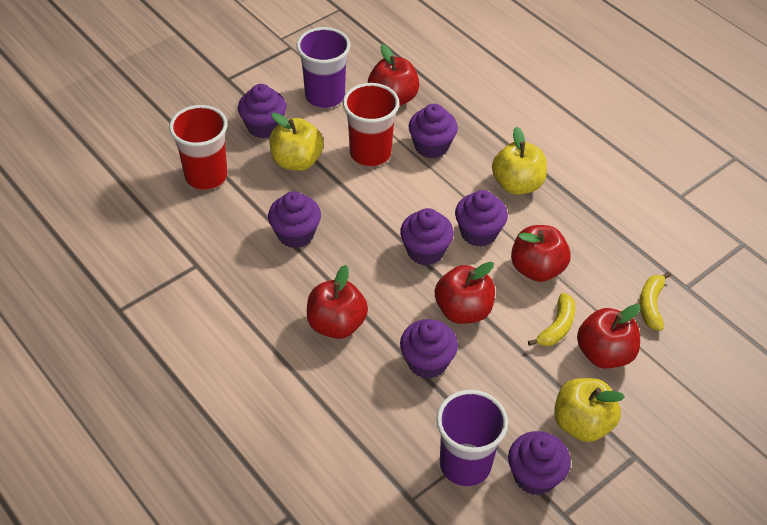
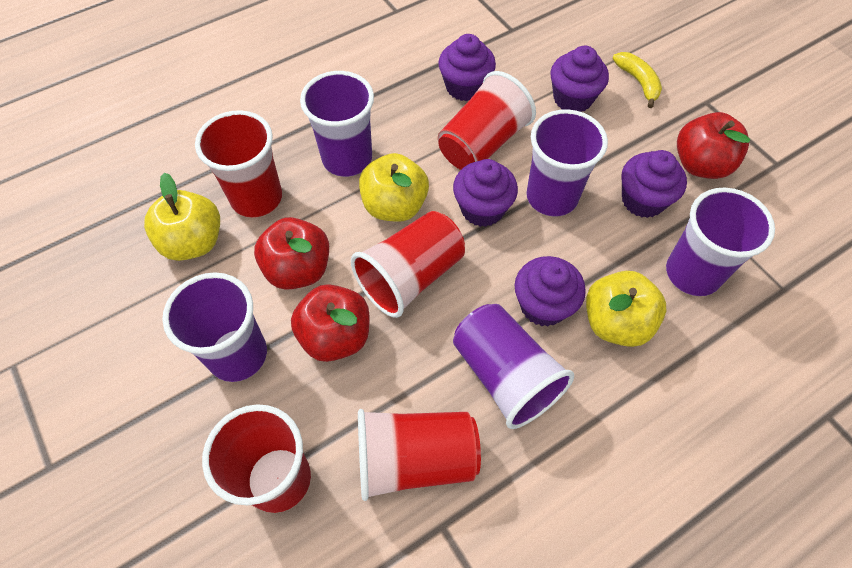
purple cup: [296,27,350,108] [436,390,508,487] = 2 -> [162,272,267,382] [300,71,374,177] [453,304,574,429] [526,109,608,217] [666,188,775,296] = 5
purple cupcake: [238,84,287,139] [268,191,321,248] [400,208,454,266] [400,319,458,379] [409,104,458,159] [455,190,508,247] [508,431,571,495] = 7 -> [438,34,496,101] [453,159,518,227] [515,256,586,327] [551,46,609,112] [621,150,687,218] = 5
red apple: [307,265,368,339] [368,44,419,106] [435,262,495,324] [511,225,571,282] [577,304,640,369] = 5 -> [254,217,329,290] [291,284,369,362] [677,112,750,179] = 3
red cup: [169,105,227,190] [343,83,400,166] = 2 -> [195,110,282,218] [202,404,311,513] [351,211,465,318] [358,409,481,501] [438,71,536,170] = 5
yellow banana: [528,293,575,346] [639,272,671,331] = 2 -> [612,52,662,108] = 1

